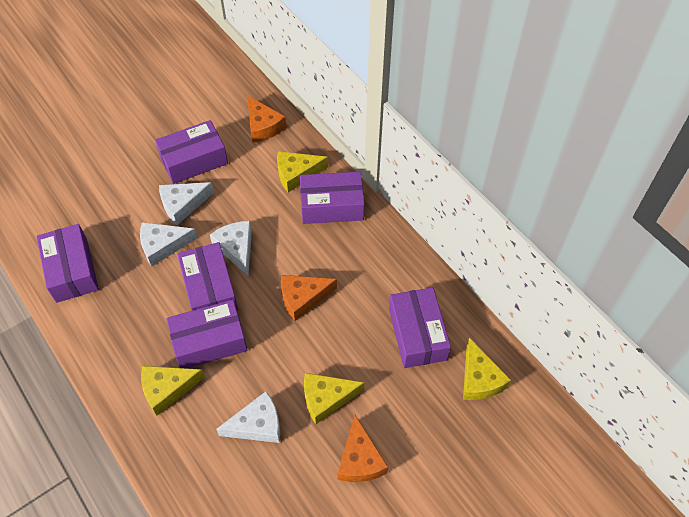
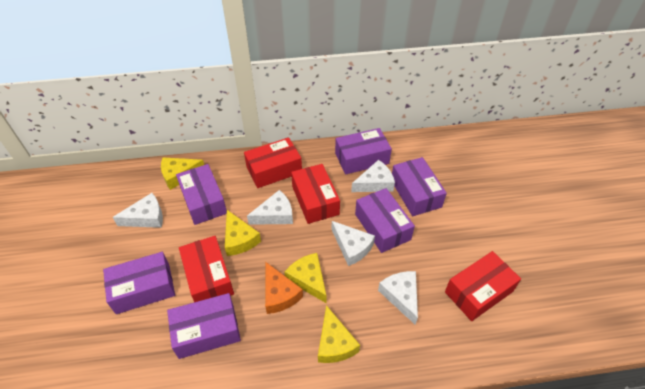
orange cheese: [247,95,286,143] [281,275,337,321] [338,415,388,482] = 3 -> [265,262,303,314] = 1
red box: none = 0 -> [179,236,234,302] [244,137,302,188] [291,164,340,224] [445,251,521,321] = 4
white cheese: [140,222,197,267] [159,182,214,225] [210,221,252,276] [216,391,280,443] = 4 -> [113,193,163,228] [247,190,293,225] [331,221,375,266] [351,160,395,192] [378,271,418,324] = 5

